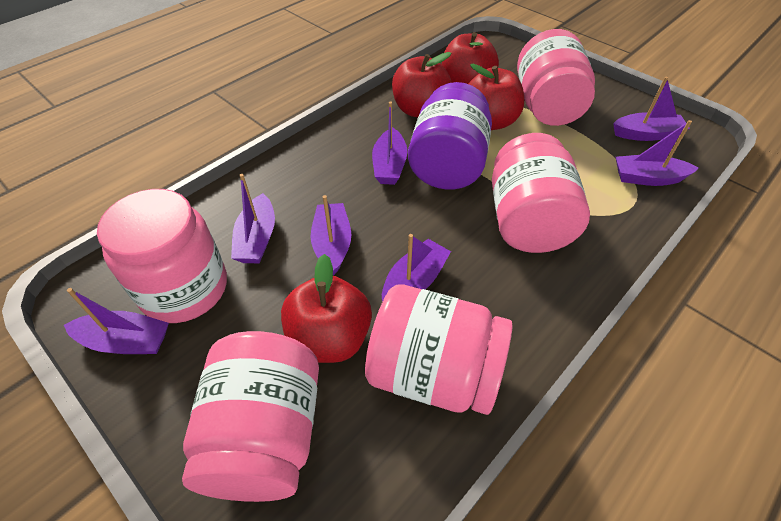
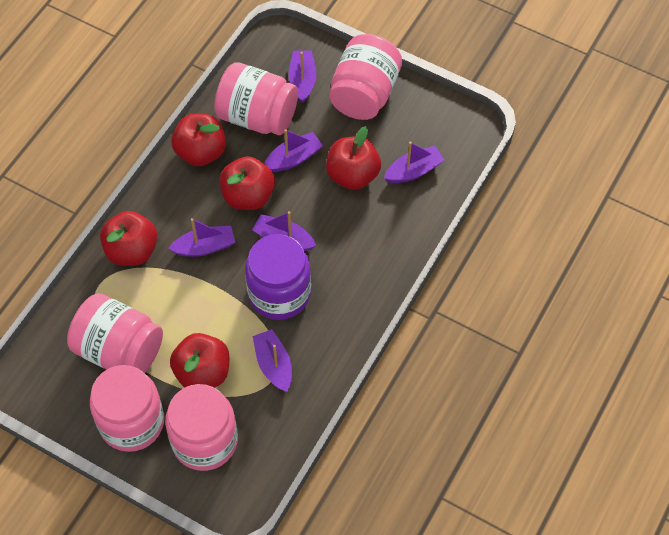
purple boat: [64,288,169,354] [231,174,275,263] [310,195,352,276] [372,101,407,185] [382,234,451,302] [613,77,690,141] [616,120,699,186] = 7 -> [168,218,235,257] [252,211,316,251] [253,329,292,392] [264,129,323,172] [288,50,317,103] [384,142,445,183] = 6
red apple: [281,254,372,363] [392,52,452,117] [442,32,499,84] [468,64,524,130] = 4 -> [100,211,158,266] [170,333,229,388] [171,114,226,166] [219,156,275,210] [326,126,381,190] = 5

